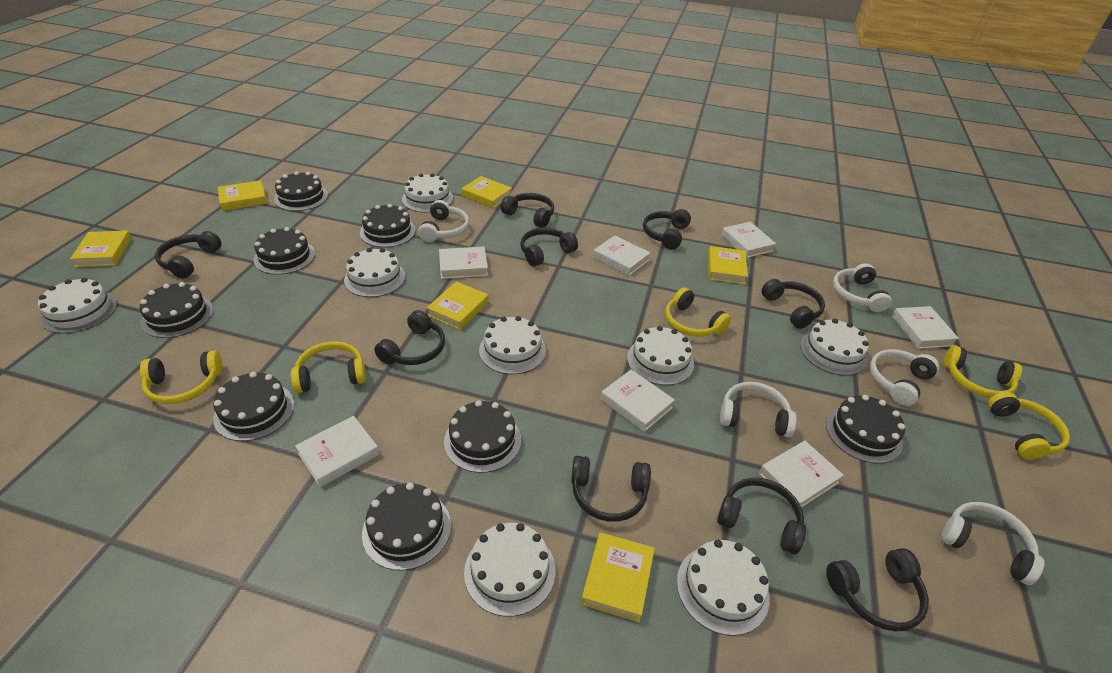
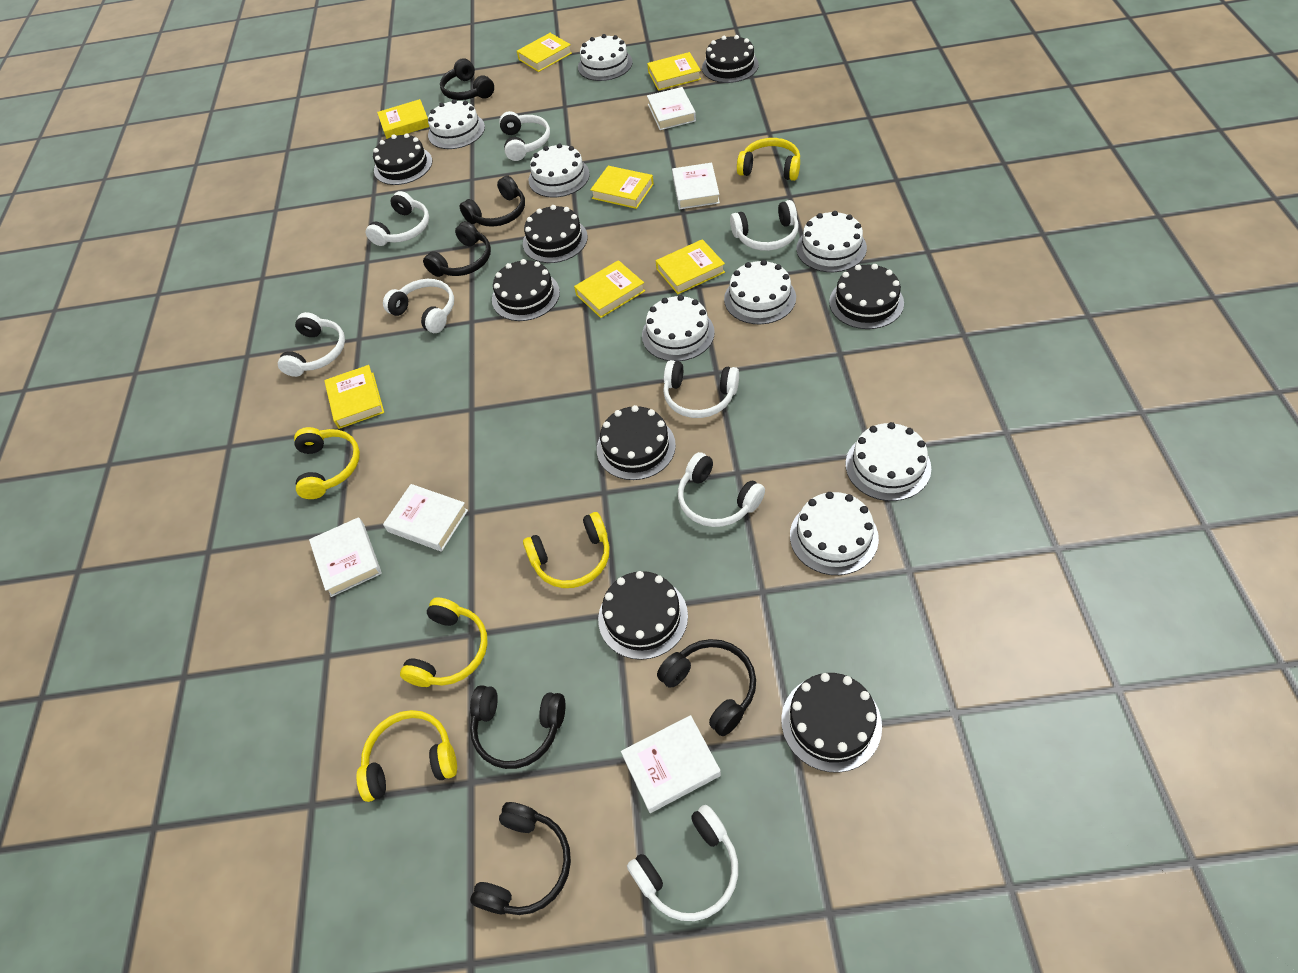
black headphones: [155,231,221,278] [374,310,445,365] [501,193,554,228] [520,227,578,266] [571,456,651,522] [643,209,691,249] [717,477,806,554] [761,279,825,329] [826,548,929,632] = 9 -> [423,221,491,277] [440,58,494,100] [460,176,525,227] [470,685,565,769] [470,802,571,915] [657,639,756,736] = 6
white book: [295,416,379,487] [439,246,488,279] [593,236,650,276] [601,370,675,432] [722,222,776,258] [759,441,844,508] [892,306,959,349] = 7 -> [309,517,382,597] [383,484,468,552] [621,715,721,813] [647,87,696,130] [672,163,720,209] = 5
white headphones: [418,200,469,242] [720,382,797,437] [833,263,892,312] [870,349,939,406] [941,502,1045,585] = 5 -> [278,312,345,377] [366,191,429,246] [383,279,454,333] [499,111,550,161] [627,805,738,921] [663,360,739,418] [678,452,765,527] [730,200,799,251] = 8
yellow book: [70,230,132,267] [218,180,267,211] [427,281,489,330] [461,176,512,208] [581,532,655,622] [708,246,748,284] = 6 -> [324,365,384,429] [377,99,429,139] [517,33,572,72] [574,260,645,318] [590,166,654,209] [647,52,701,91] [656,239,725,294] = 7

